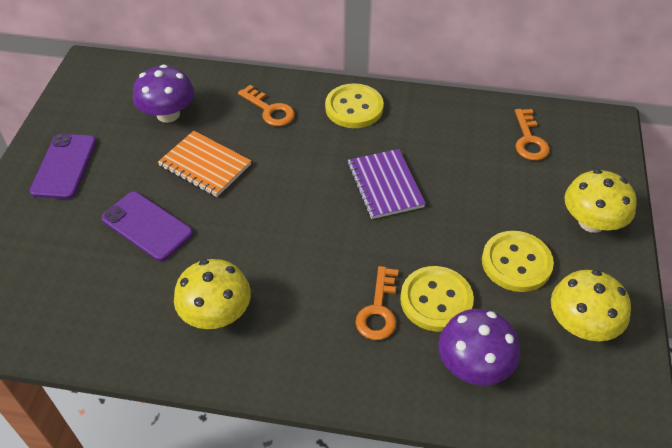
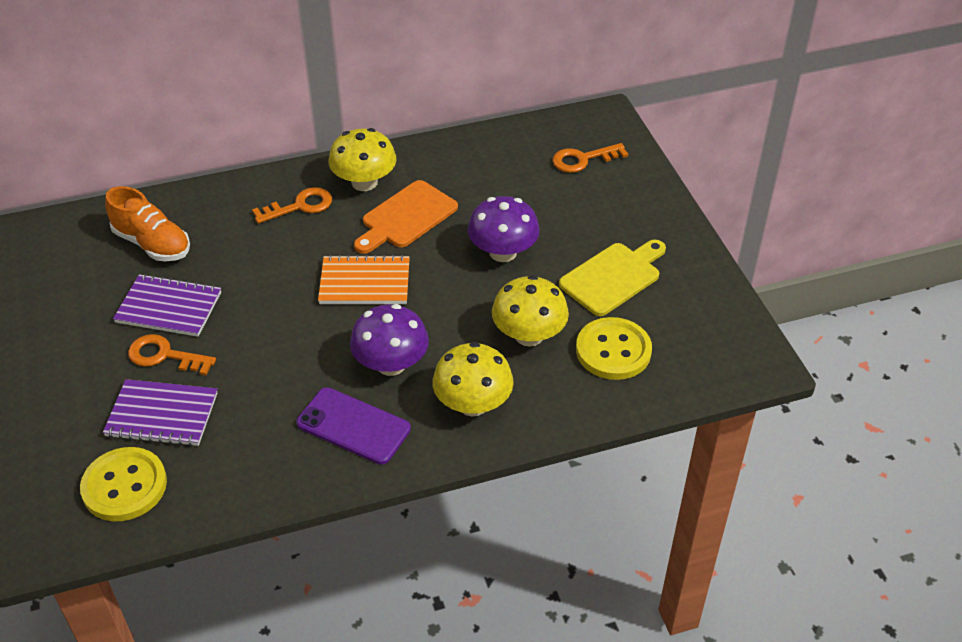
orange cutting board: none = 0 -> [354,180,458,254] = 1
orange shoe: none = 0 -> [105,186,190,261] = 1
purple notebook: [347,149,426,219] = 1 -> [103,379,217,446] [113,274,221,337] = 2
purple phone: [30,134,97,199] [101,192,193,261] = 2 -> [296,387,411,465] = 1
yellow button: [325,83,384,128] [400,266,474,332] [482,231,554,292] = 3 -> [80,447,167,521] [576,317,652,380] = 2
yellow cutting board: none = 0 -> [559,240,666,316] = 1

